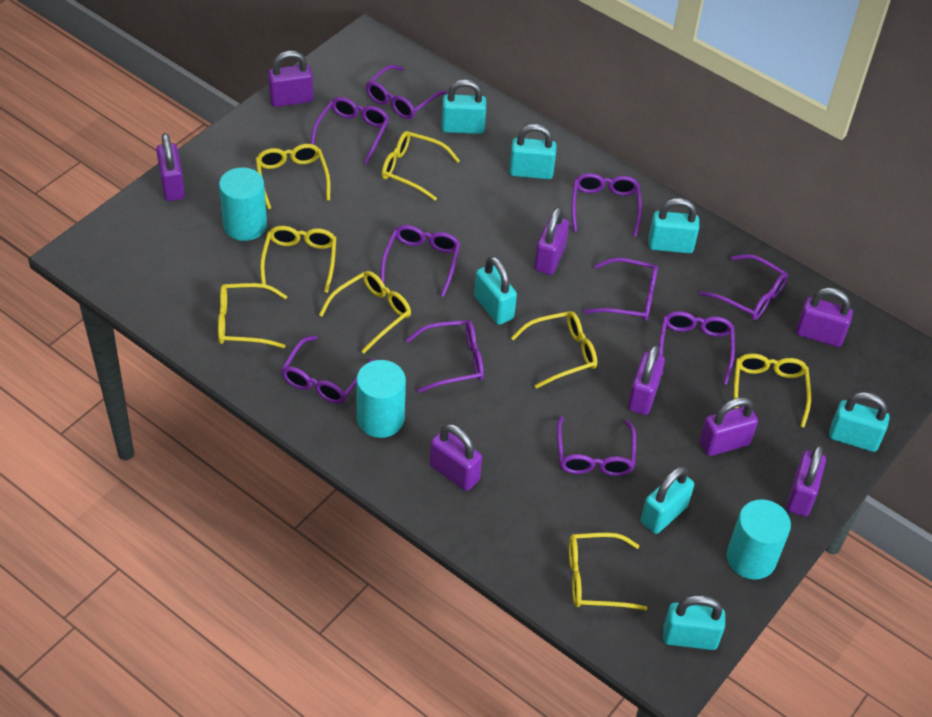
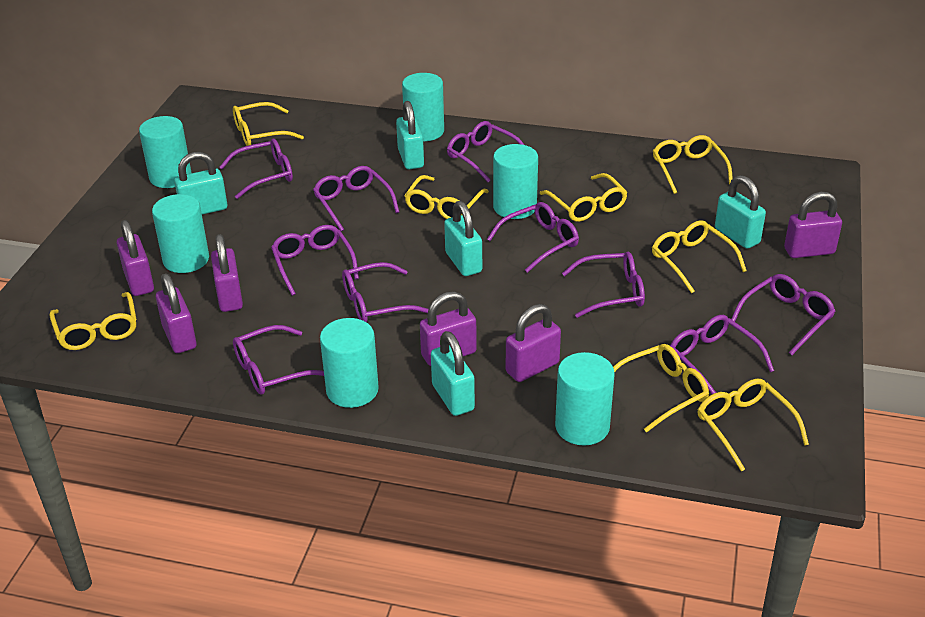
purple padlock: [156,133,185,201] [268,51,313,107] [429,424,482,491] [534,207,569,275] [628,345,665,415] [699,397,758,456] [787,445,826,517] [796,288,853,347] = 8 -> [117,220,154,296] [156,273,197,353] [211,234,243,312] [420,291,477,366] [506,304,561,382] [784,192,842,258] = 6
turquoise cylinder: [219,167,267,241] [356,360,406,438] [727,499,791,580] = 3 -> [139,116,191,188] [152,194,209,273] [320,318,379,408] [402,73,444,141] [493,144,538,219] [555,352,615,445] = 6
turquoise padlock: [441,79,486,134] [474,256,517,325] [509,124,557,179] [641,466,694,534] [649,198,699,253] [663,595,725,650] [829,392,890,452] = 7 -> [174,152,227,215] [396,101,424,169] [431,331,475,416] [444,201,482,276] [715,175,766,249] = 5

